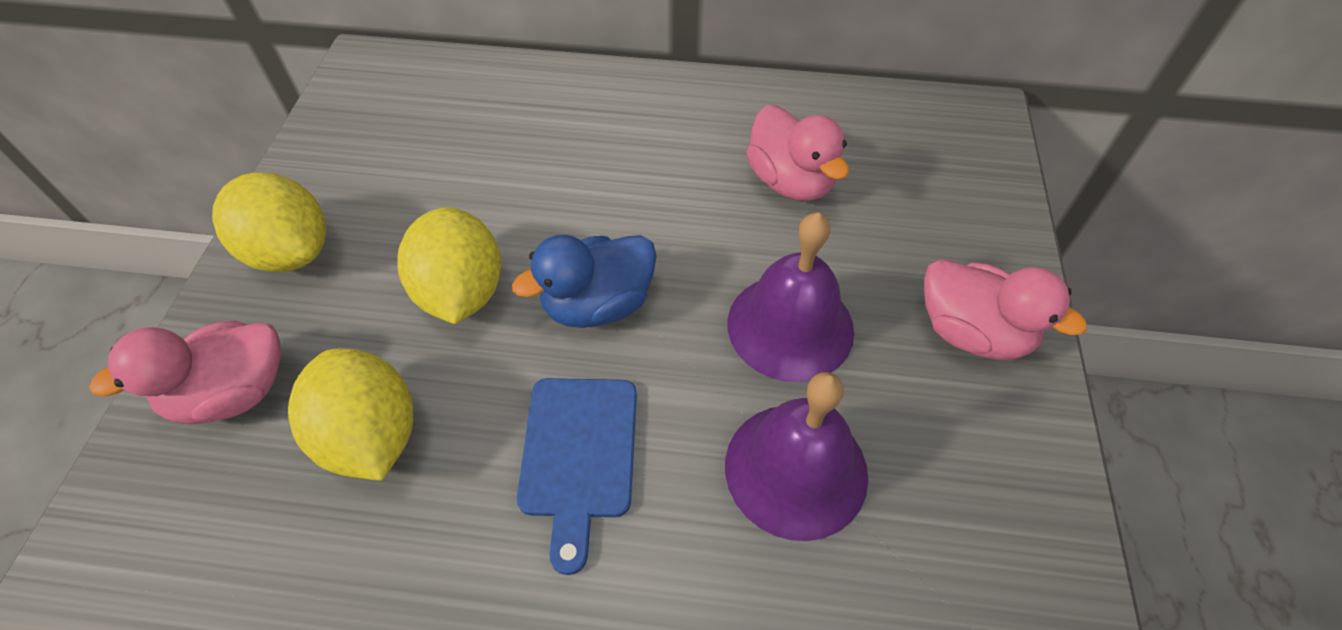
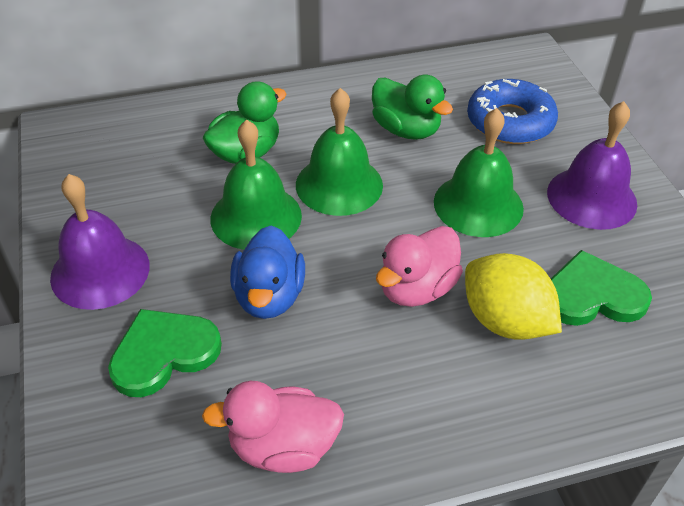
blue cutting board: [517,378,637,575] = 1 -> none = 0
blue donut: none = 0 -> [467,79,558,144] = 1
green bell: none = 0 -> [210,120,302,250] [296,88,383,216] [434,108,524,237] = 3
green duck: none = 0 -> [203,81,286,164] [372,75,453,140] = 2
green heart: none = 0 -> [108,309,222,397] [551,250,652,326] = 2
pink duck: [89,320,281,424] [746,105,849,201] [924,259,1087,360] = 3 -> [202,381,344,473] [376,226,463,307] = 2
yellow lemon: [212,172,326,272] [288,349,413,481] [397,207,501,324] = 3 -> [465,253,562,340] = 1

